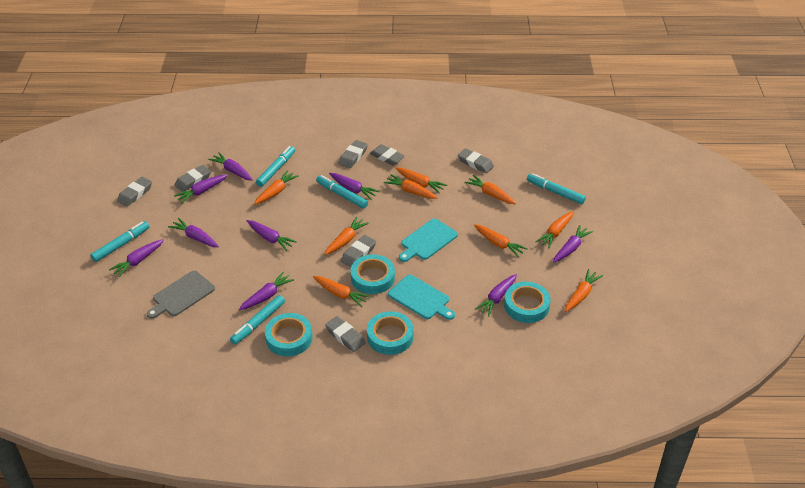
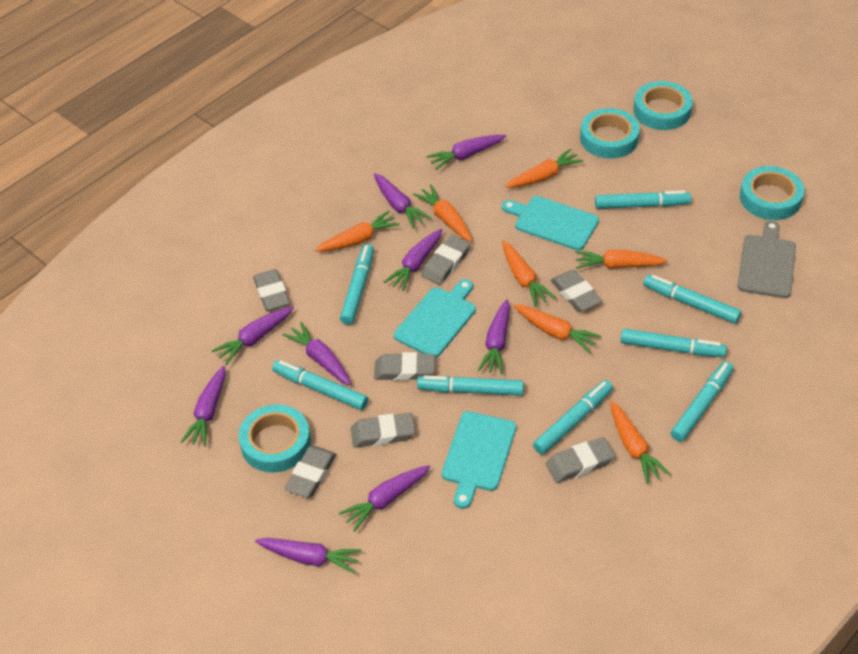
orange carrot: [254,170,299,205] [313,276,370,307] [324,217,369,255] [383,174,437,199] [395,167,447,194] [465,175,516,204] [474,224,528,258] [536,211,574,248] [565,269,603,312] = 9 -> [315,211,400,252] [413,185,472,242] [502,241,556,306] [505,148,583,188] [513,305,601,353] [575,250,668,269] [610,401,670,484] = 7
turquoise cutting board: [388,275,455,320] [399,218,458,262] = 2 -> [394,279,476,358] [442,411,516,509] [502,196,599,250] = 3
turquoise marker: [90,221,150,262] [230,295,285,345] [256,146,295,187] [316,175,368,209] [527,173,586,204] = 5 -> [272,360,368,410] [340,244,374,325] [417,376,524,396] [533,380,613,455] [595,190,691,209] [620,329,727,357] [643,275,741,324] [671,361,734,442] = 8

